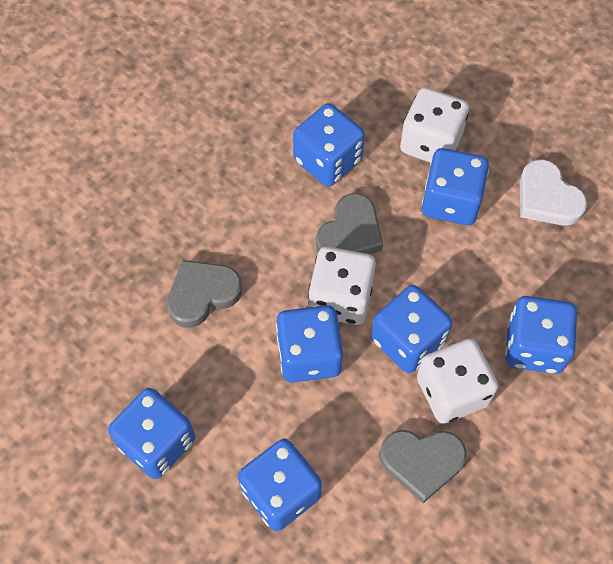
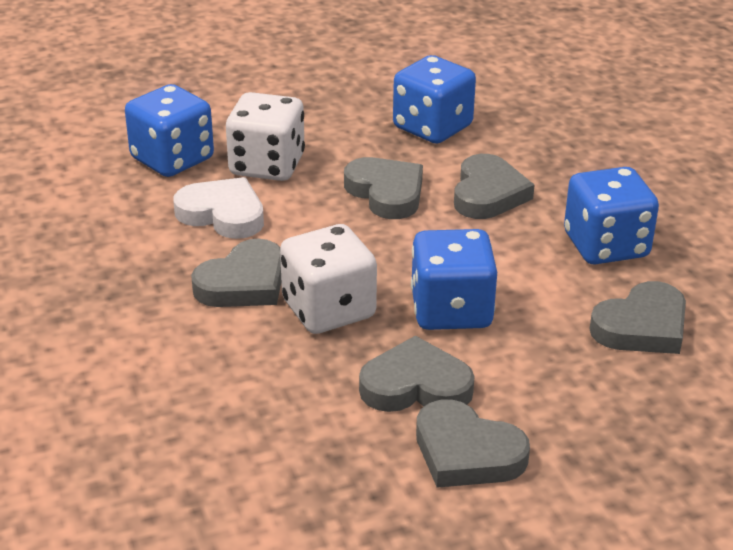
blue dice: [108,388,195,479] [238,439,322,531] [276,305,343,383] [293,103,365,187] [371,285,452,373] [422,148,489,225] [505,296,577,374] = 7 -> [125,84,214,177] [393,55,476,144] [411,229,497,330] [564,167,659,264] = 4
grey heart: [167,260,242,328] [316,193,383,254] [379,430,467,503] = 3 -> [191,239,281,307] [344,157,423,219] [359,336,475,412] [416,399,530,488] [454,154,535,219] [590,281,686,354] = 6
white dice: [308,246,376,325] [400,87,469,163] [417,338,498,424] = 3 -> [226,92,305,181] [280,224,377,334] = 2

